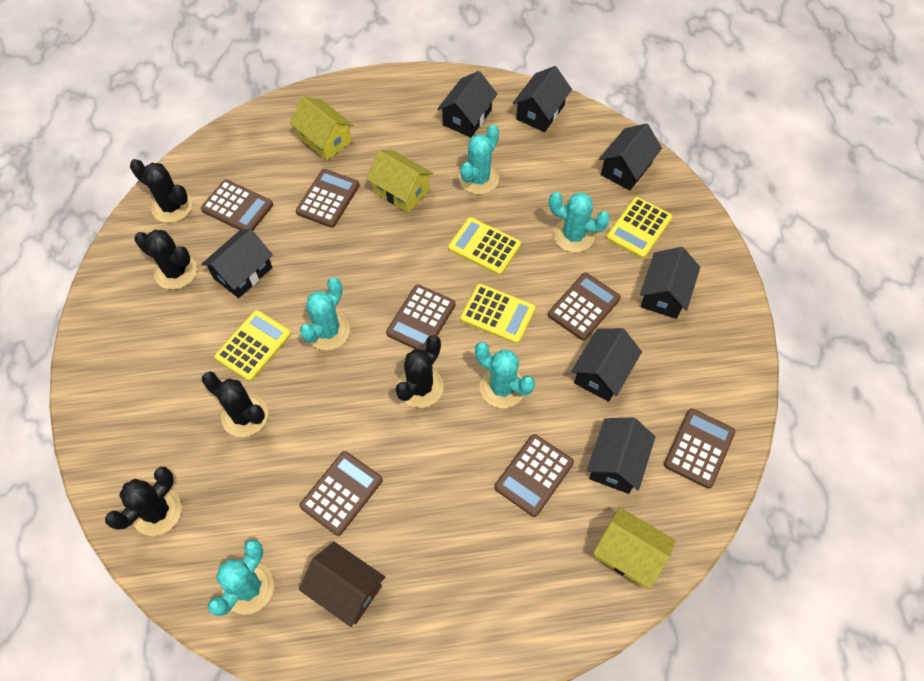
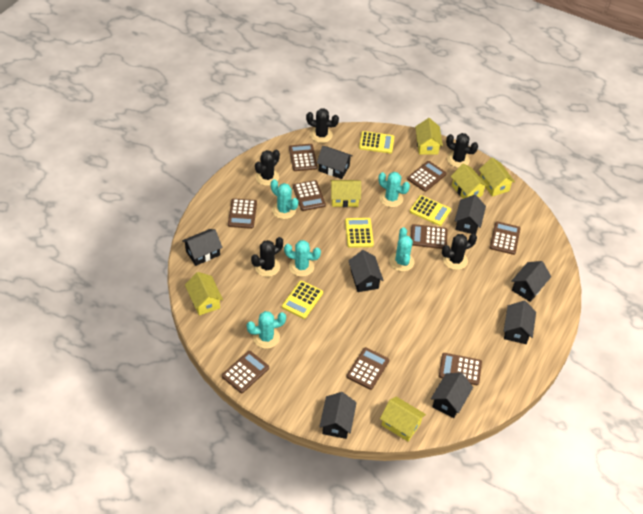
black house: [201,229,273,298] [437,71,497,137] [513,66,572,132] [571,328,642,402] [587,417,655,494] [599,123,662,191] [640,247,700,319] = 7 -> [182,229,222,266] [317,146,353,179] [319,392,357,439] [348,250,383,292] [431,372,473,418] [455,195,486,234] [504,301,536,344] [511,261,551,302] = 8
brown calculator: [201,180,273,230] [296,169,360,228] [300,451,383,536] [386,284,455,350] [494,434,574,517] [548,273,621,341] [664,409,736,489] = 7 -> [222,351,269,393] [228,198,257,229] [289,144,317,171] [293,180,326,211] [346,347,389,390] [407,161,446,192] [411,224,448,249] [439,353,482,385] [490,221,521,255] = 9
brown house: [299,542,385,627] = 1 -> none = 0
yellow house: [290,96,354,160] [366,150,433,213] [593,507,676,589] = 3 -> [185,272,223,316] [330,180,361,207] [380,397,426,442] [415,118,443,155] [451,163,488,199] [479,158,515,197] = 6

